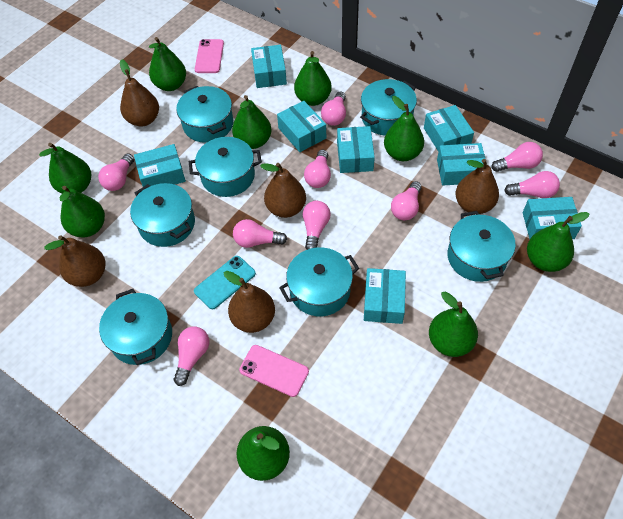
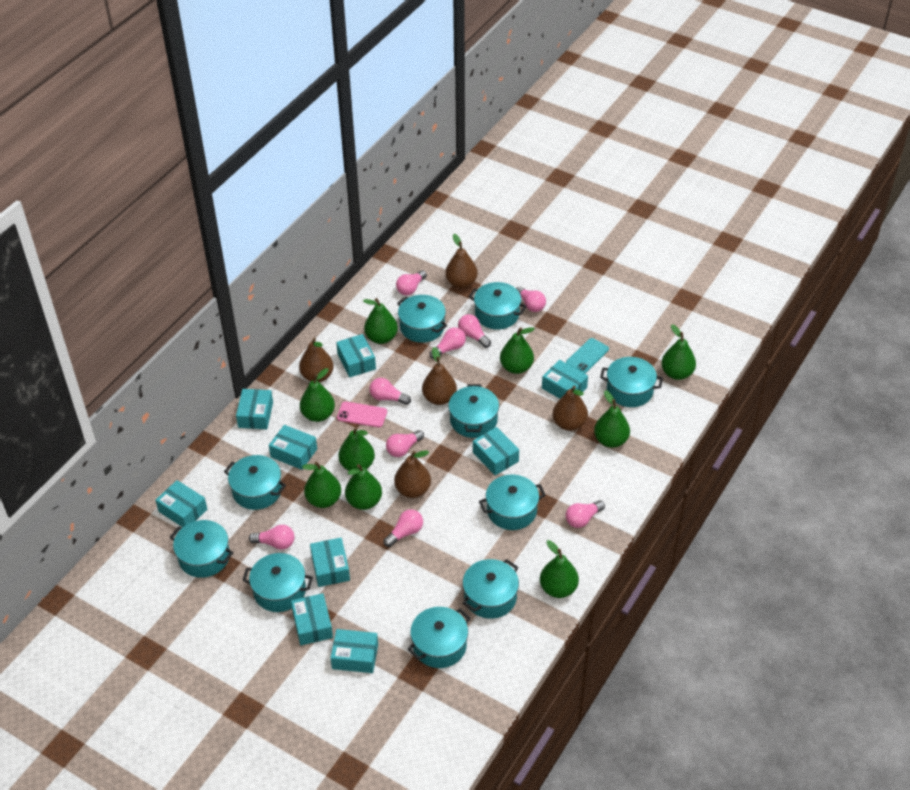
pink phone: [195,39,224,73] [239,345,309,397] = 2 -> [337,401,387,428] = 1
turquoise box: [134,144,186,187] [251,45,287,88] [277,101,326,152] [337,126,375,173] [364,268,406,324] [424,105,474,152] [437,143,485,185] [523,197,582,239] = 8 -> [155,480,207,527] [236,389,273,429] [269,425,317,470] [291,593,333,645] [310,538,350,587] [330,629,378,673] [336,334,376,377] [473,427,519,476] [542,360,588,399] = 9
turquoise pot: [99,289,172,365] [130,183,195,247] [176,86,233,143] [189,137,262,197] [279,248,359,316] [360,79,417,136] [447,211,516,282] = 7 -> [170,520,233,578] [224,455,286,510] [242,553,313,612] [397,295,447,343] [407,607,471,668] [448,384,499,438] [463,559,519,619] [469,282,527,330] [479,475,546,530] [600,357,663,407] = 10

